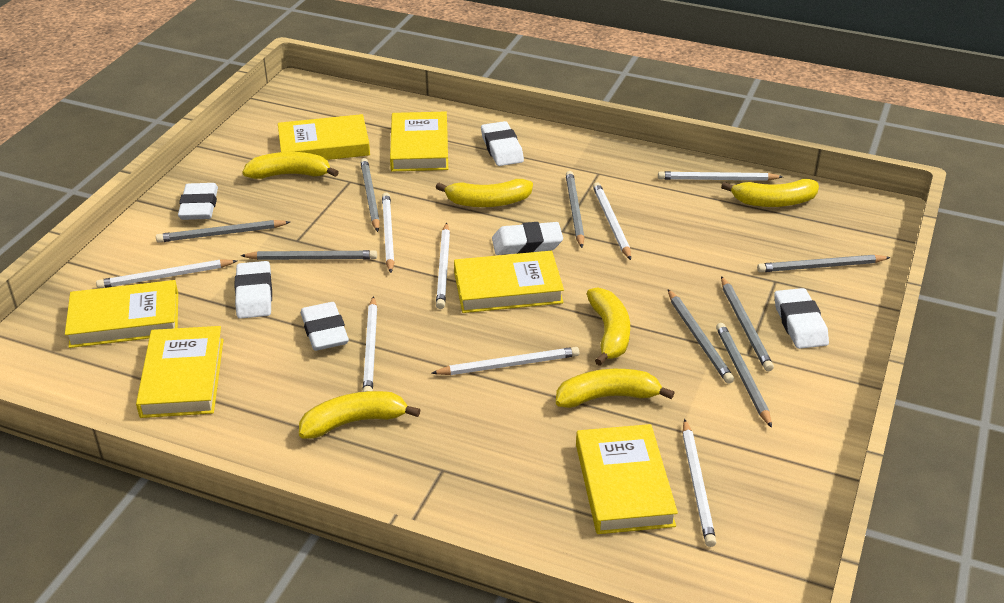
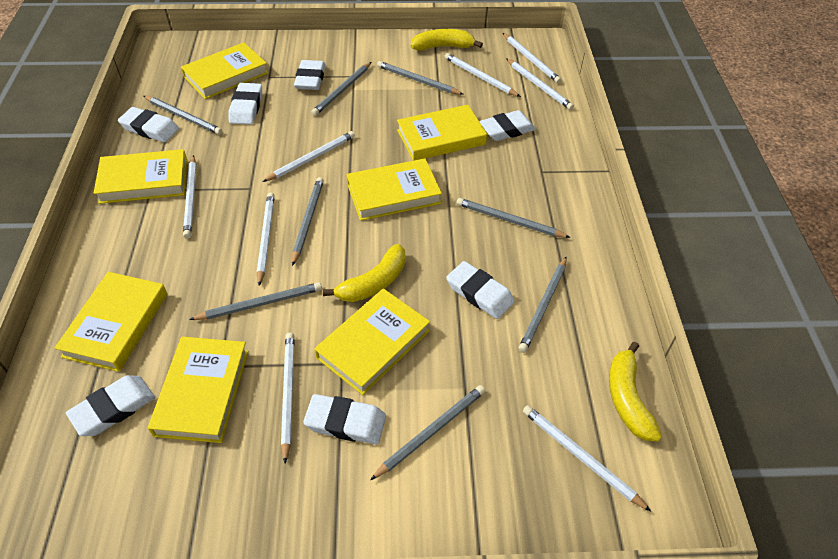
white eraser: [178,183,218,220] [234,261,272,319] [301,302,349,351] [481,121,524,166] [492,222,563,255] [774,288,829,349] = 6 -> [66,375,155,436] [118,107,179,142] [228,83,262,124] [294,60,326,90] [303,394,386,444] [446,261,515,319] [479,110,536,141] = 7
yellow banana: [242,152,339,179] [299,391,420,439] [436,179,533,207] [556,369,675,408] [587,287,630,366] [721,179,819,207] = 6 -> [323,244,406,302] [411,29,483,51] [609,341,662,441] = 3
yellow book: [65,280,178,348] [136,326,224,418] [278,114,370,160] [390,112,448,171] [454,251,564,313] [576,424,678,534] = 6 -> [54,272,167,372] [94,149,187,204] [148,337,248,443] [181,42,268,99] [315,289,430,395] [346,159,442,221] [397,105,487,161] = 7

